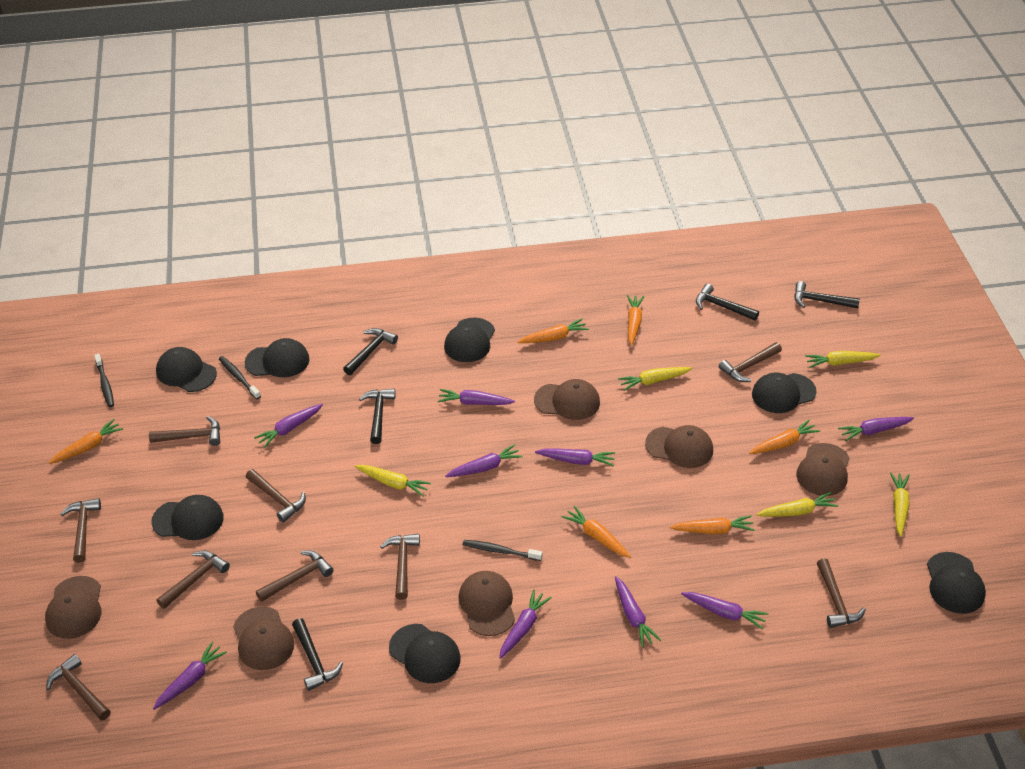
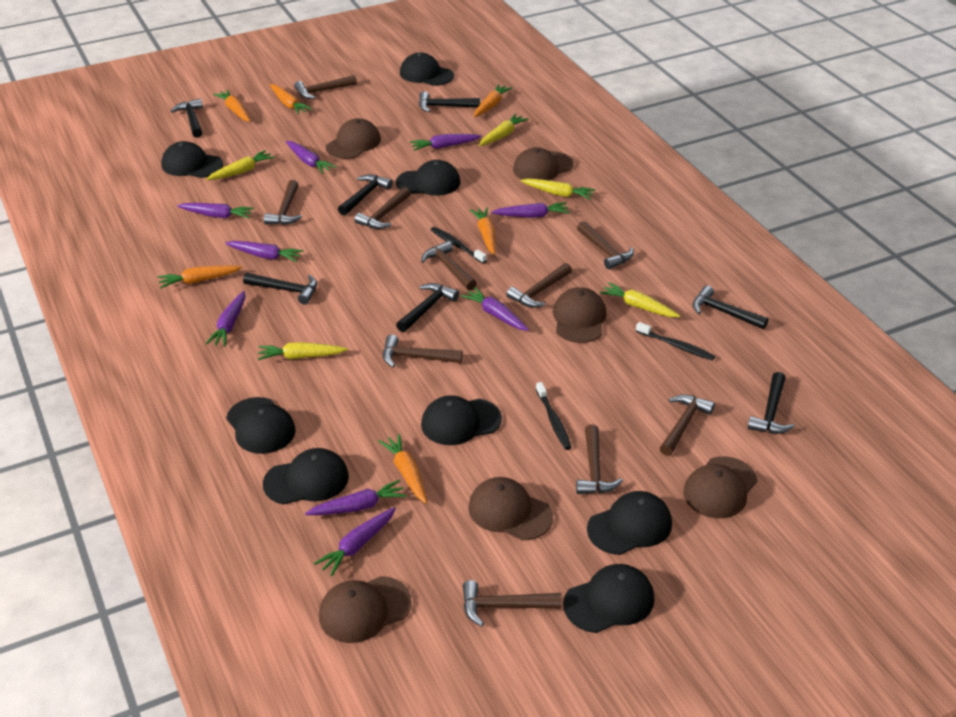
black cap: [151,495,224,540] [156,347,217,392] [245,338,310,377] [389,624,461,683] [444,318,495,362] [752,373,817,413] [927,552,986,614] = 7 -> [161,141,223,178] [226,397,296,454] [263,448,349,505] [396,160,460,196] [400,53,454,86] [421,395,502,445] [563,564,654,633] [587,491,672,555] = 8
black hammer: [292,618,343,691] [343,328,398,375] [359,389,396,444] [696,284,759,320] [794,281,860,308] = 5 -> [171,98,203,138] [243,273,317,304] [338,174,393,216] [396,283,459,332] [419,91,480,112] [693,285,768,329] [748,372,795,434] = 7
brown hammer: [46,654,111,721] [61,498,101,563] [149,416,220,446] [156,551,230,609] [246,469,306,523] [256,551,334,602] [380,534,420,600] [719,342,782,382] [817,558,866,628] = 9 -> [264,180,302,225] [294,75,357,99] [354,187,411,229] [383,335,463,367] [421,241,477,290] [463,580,562,627] [506,263,572,308] [576,425,623,494] [577,221,634,269] [660,395,715,456] = 10

